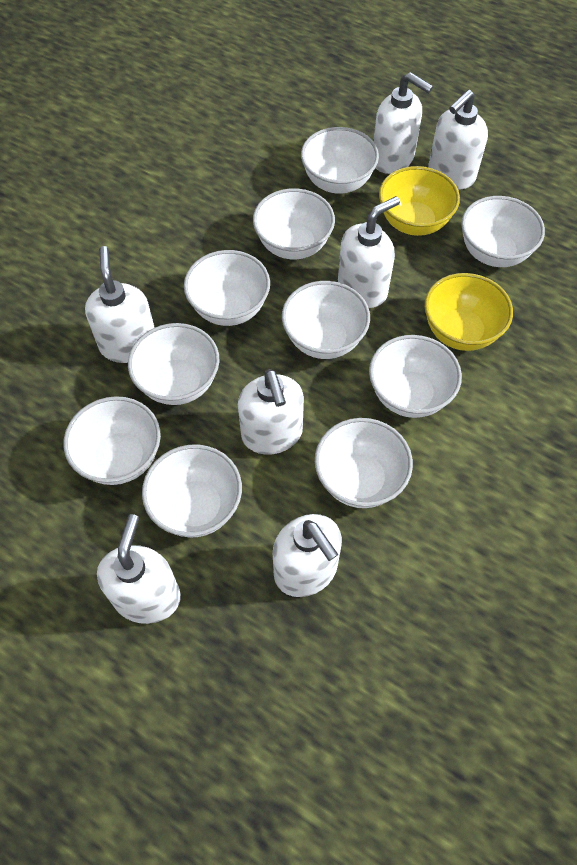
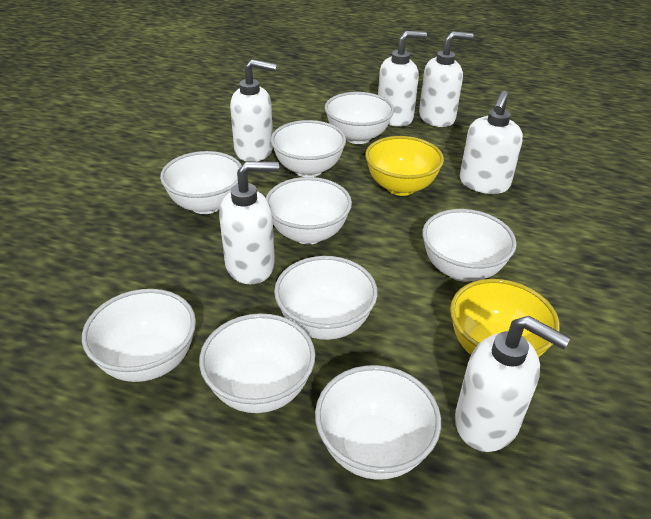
white bowl: [64,396,161,485] [128,323,219,405] [142,444,242,537] [184,250,270,326] [253,188,335,259] [282,281,370,359] [301,127,379,194] [315,418,413,508] [369,335,462,418] [461,196,545,267] = 10 -> [82,289,196,382] [160,151,242,214] [199,314,315,413] [266,177,352,245] [271,120,346,177] [274,256,378,340] [315,365,441,480] [325,92,394,144] [422,209,517,282] = 9
white soap dispenser: [85,246,155,363] [97,514,181,624] [238,369,304,455] [273,514,342,597] [338,196,400,308] [373,72,433,174] [429,90,488,190] = 7 -> [219,161,279,284] [230,59,277,161] [378,31,427,127] [419,31,474,127] [455,316,570,452] [460,91,523,194] = 6

